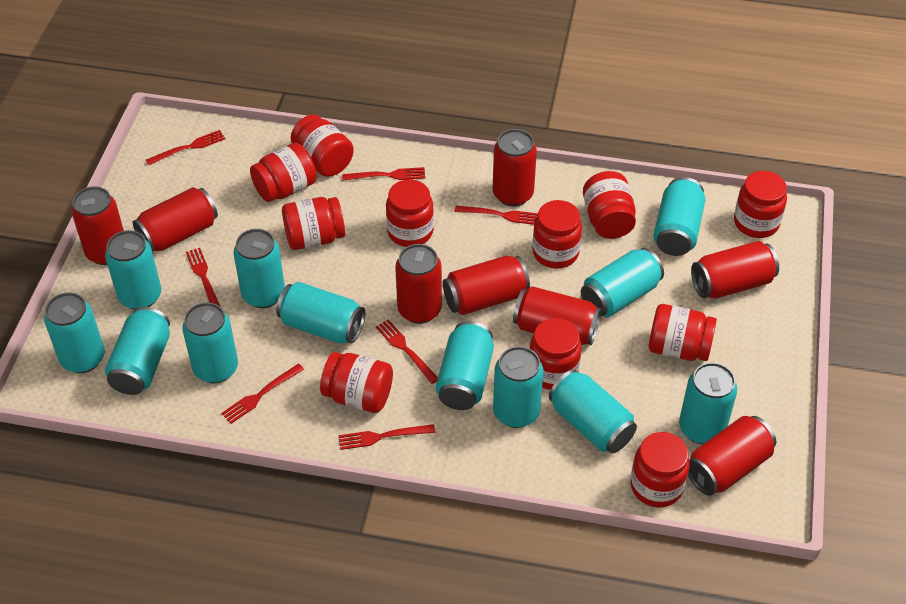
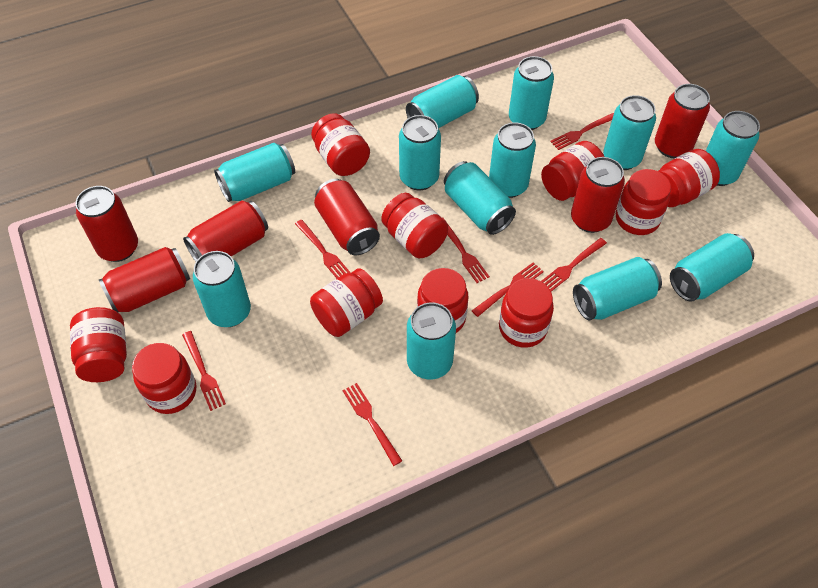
red can: [71,186,124,265] [133,187,218,252] [395,244,442,324] [443,256,530,315] [493,129,537,207] [513,286,602,345] [688,416,776,496] [691,241,779,299] = 8 -> [75,186,138,262] [99,247,190,312] [183,200,268,262] [314,179,380,255] [571,157,625,233] [655,84,710,158] = 6
red jar: [250,143,317,202] [282,197,345,250] [291,115,354,177] [320,352,393,413] [386,179,434,247] [530,318,582,390] [532,200,582,269] [583,171,636,239] [630,432,690,507] [649,304,717,361] [734,171,787,238] = 11 -> [70,307,127,382] [132,343,196,414] [310,268,383,337] [311,113,370,176] [381,193,448,258] [417,268,468,333] [499,278,554,348] [541,141,605,201] [616,169,671,235] [658,149,720,207] = 10

